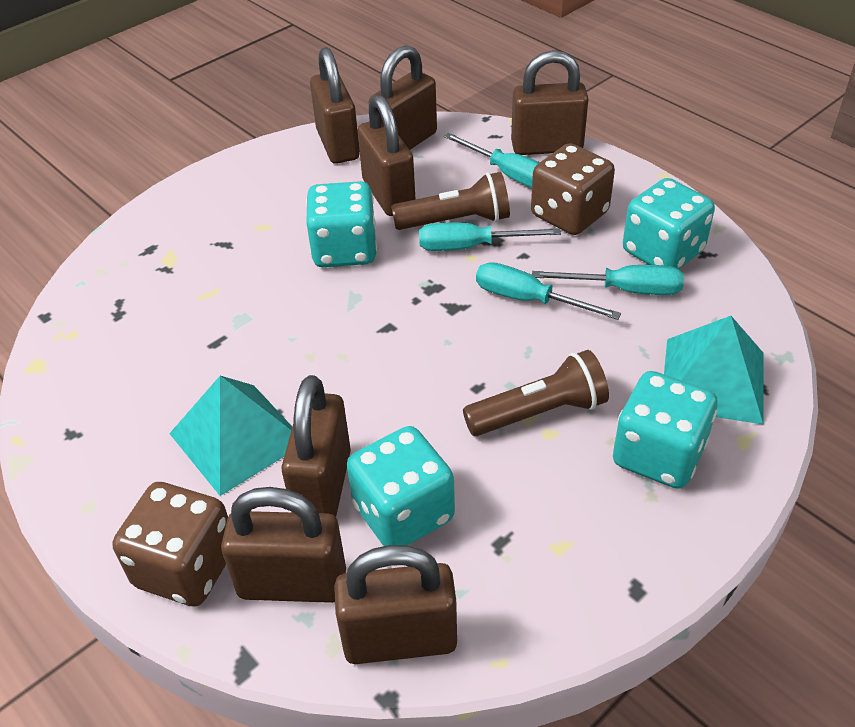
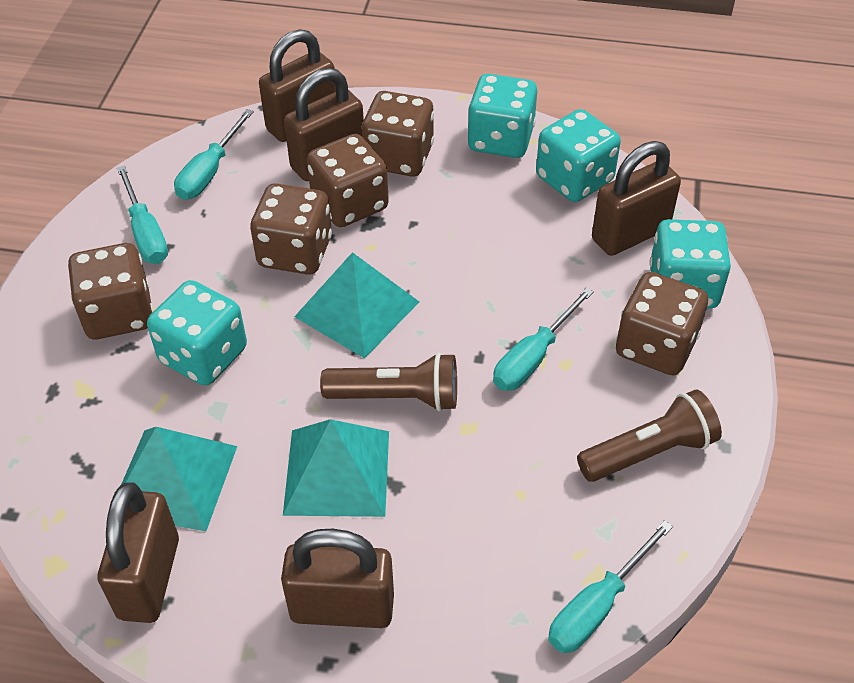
brown dice: [113,482,228,607] [531,143,615,235] = 2 -> [68,243,154,339] [250,183,332,275] [307,134,389,227] [361,91,434,177] [616,272,708,375] = 5
brown padlock: [221,487,346,603] [281,375,351,517] [310,47,360,164] [334,545,457,664] [357,95,415,216] [369,45,437,150] [511,50,589,155] = 7 -> [98,482,179,623] [259,29,336,142] [281,529,394,628] [284,68,364,181] [592,141,681,256] = 5
turquoise pyramid: [169,376,292,496] [664,316,764,424] = 2 -> [121,427,237,531] [283,419,389,517] [294,252,419,359] = 3

